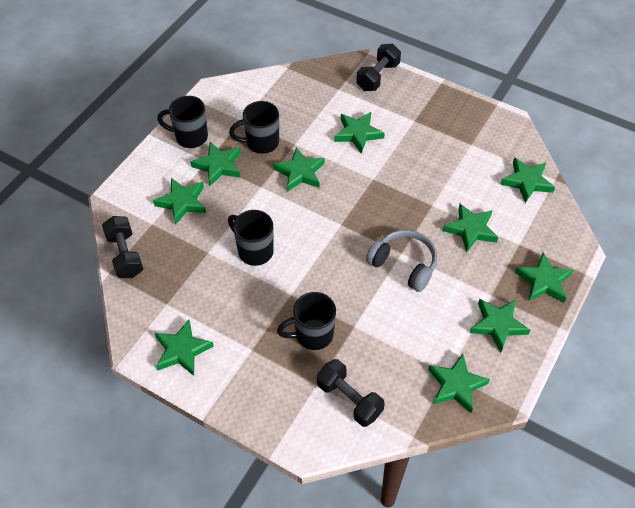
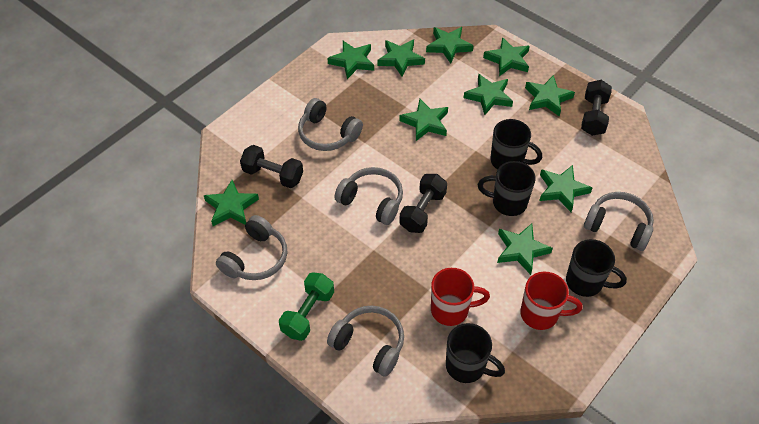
green dumbbell: none = 0 -> [279,272,334,341] = 1
grey headphones: [366,230,437,292] = 1 -> [216,215,287,280] [298,98,363,151] [327,305,404,377] [334,167,403,225] [584,192,654,251] = 5
red mug: none = 0 -> [431,268,490,326] [520,272,583,330] = 2

